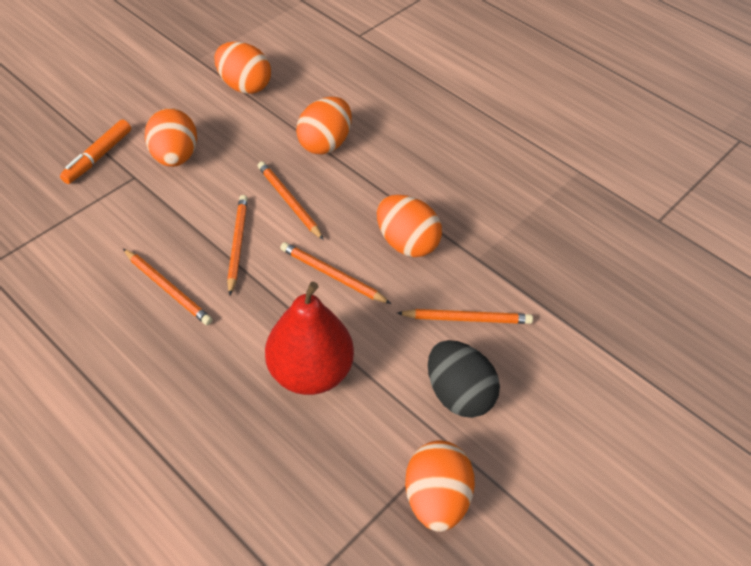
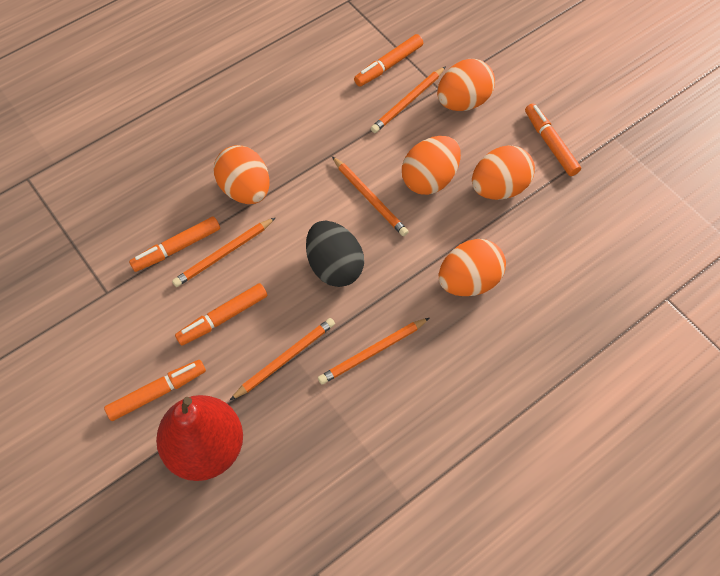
orange marker: [60,119,131,184] = 1 -> [104,360,206,421] [129,216,220,272] [175,283,267,346] [354,34,423,87] [525,103,581,176] = 5

